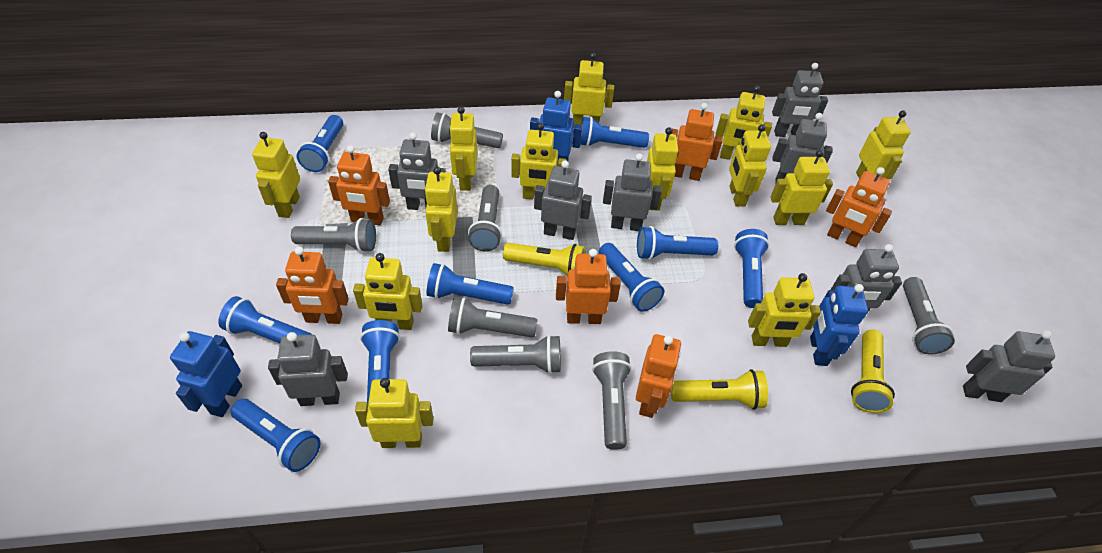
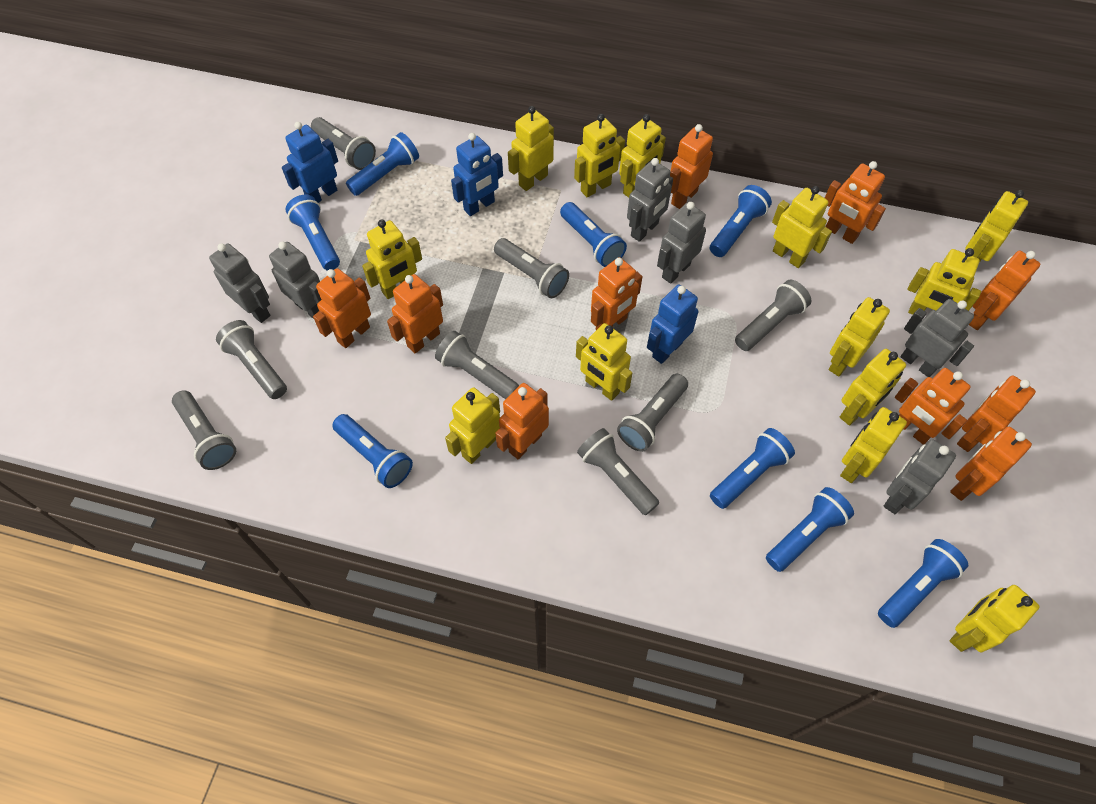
blue flashlight: [218,296,311,343] [230,399,320,472] [297,115,343,172] [360,320,400,403] [427,263,514,305] [581,117,649,148] [599,243,664,312] [637,226,718,260] [734,229,769,308] = 9 -> [285,194,340,271] [332,414,413,488] [346,132,419,196] [560,202,627,267] [710,185,772,257] [710,428,795,509] [766,487,854,572] [878,539,968,628] = 8
grey flashlight: [291,218,376,253] [431,112,503,148] [448,297,537,337] [468,185,502,251] [470,335,561,374] [592,351,632,450] [903,277,955,354] = 7 -> [172,390,236,470] [216,320,287,399] [311,117,376,170] [435,331,519,399] [494,238,569,298] [577,428,659,515] [617,374,688,452] [735,280,811,351] = 8
grey robot: [268,332,348,406] [388,132,446,210] [534,160,592,240] [603,153,662,231] [772,63,828,137] [773,113,833,182] [831,244,902,316] [963,330,1055,402] = 8 -> [209,243,270,323] [269,241,322,319] [627,158,673,242] [657,202,706,284] [883,439,956,514] [900,299,974,377] = 6
orange robot: [276,247,349,324] [328,145,390,225] [556,249,621,324] [636,334,681,418] [672,103,723,181] [826,167,892,247] = 6 -> [313,268,371,348] [387,274,443,353] [495,383,549,460] [591,257,643,330] [670,124,713,209] [825,161,886,244] [895,368,971,445] [950,427,1032,501] [957,376,1036,452] [969,251,1041,330] = 10
yellow flashlight: [503,243,585,276] [671,369,768,410] [851,330,895,413] = 3 -> none = 0

